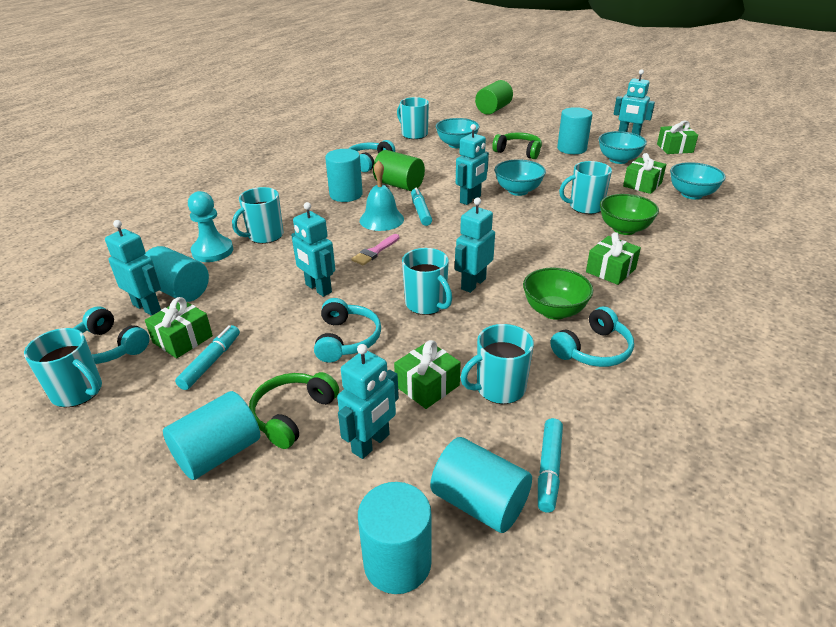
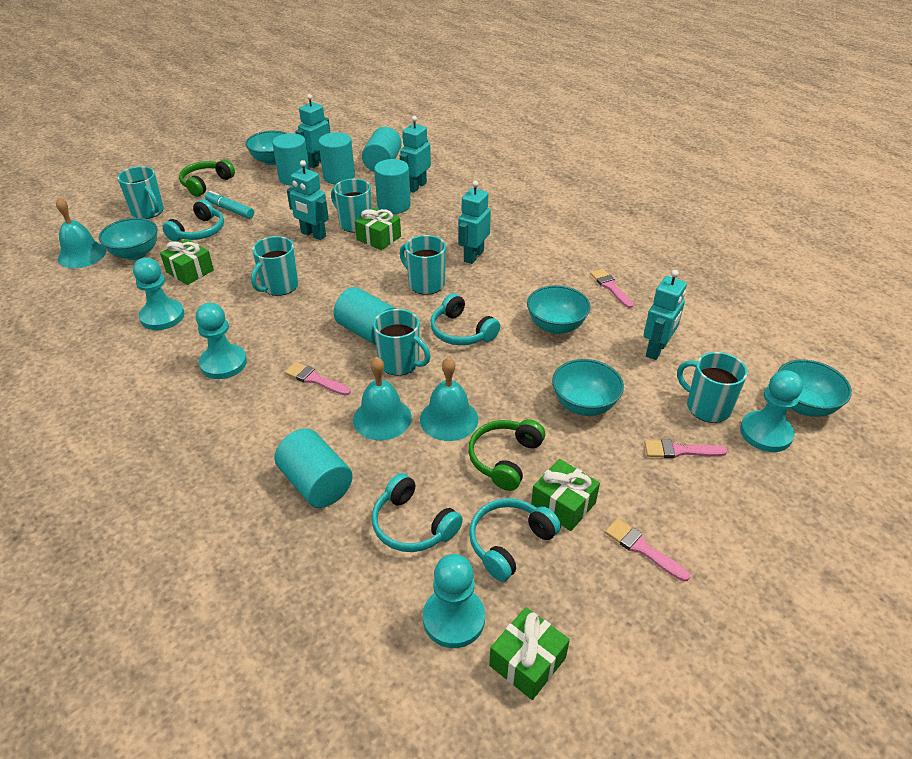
green bowl: [523,268,593,320] [600,194,659,235] = 2 -> none = 0
green cylinder: [373,150,425,191] [475,80,513,115] = 2 -> none = 0
green gift: [145,297,213,358] [394,340,461,409] [586,232,641,285] [623,153,666,194] [657,121,698,154] = 5 -> [160,239,214,285] [355,208,401,250] [489,607,570,700] [531,459,600,531] = 4
pink brush: [351,234,399,265] = 1 -> [285,362,351,396] [590,269,634,308] [605,518,690,582] [644,439,728,458] = 4
turquoise bell: [360,160,404,231] = 1 -> [56,197,106,268] [353,357,412,440] [420,357,478,441] = 3
turquoise bowl: [436,118,480,148] [494,159,546,196] [598,131,647,164] [670,162,726,199] = 4 -> [99,218,158,260] [245,131,287,165] [527,285,590,334] [552,359,624,416] [777,360,852,417] = 5
turquoise marker: [175,325,240,390] [411,188,432,226] [538,418,563,513] = 3 -> [205,191,254,219] = 1
turquoise pawn: [188,191,233,262] = 1 -> [133,258,185,330] [196,303,247,379] [423,554,485,648] [740,370,803,452] = 4
turquoise robot: [105,220,161,316] [291,202,335,297] [337,344,399,459] [455,198,495,293] [456,124,489,205] [614,69,655,135] = 6 -> [287,160,329,240] [295,94,330,168] [400,116,431,193] [458,181,491,264] [644,270,687,360] = 5

